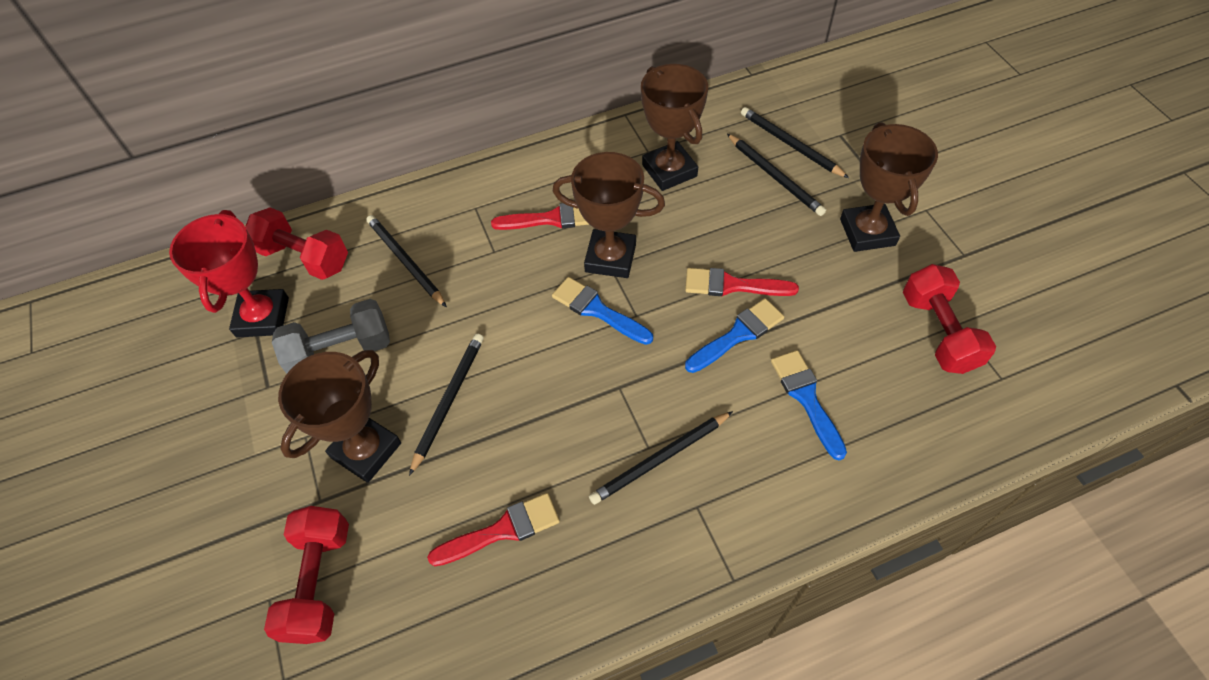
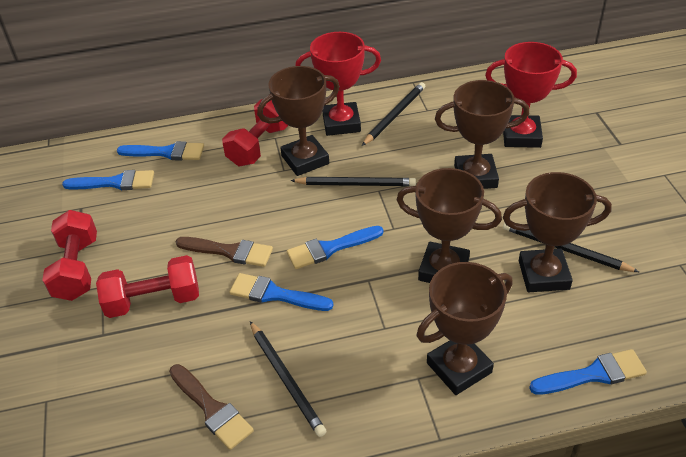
black pencil: [366,215,447,307] [409,334,484,476] [589,411,733,505] [727,134,826,216] [741,107,849,178] = 5 -> [250,321,327,437] [290,177,416,186] [362,82,425,146] [503,223,639,272] = 4
blue brush: [552,277,653,345] [685,298,784,373] [771,350,847,460] = 3 -> [62,170,154,190] [117,141,204,161] [229,273,334,311] [287,226,383,269] [529,349,647,395] = 5
brown brush: none = 0 -> [169,364,254,450] [176,237,273,267] = 2
brown trophy: [278,350,401,483] [553,152,665,278] [641,64,708,191] [840,122,938,252] = 4 -> [257,66,340,176] [397,168,502,283] [417,262,513,395] [435,80,529,189] [503,172,612,292] = 5
grey dumbbell: [272,299,390,374] = 1 -> none = 0
red brush: [427,493,560,566] [491,203,589,230] [685,268,799,296] = 3 -> none = 0
red trophy: [169,210,289,338] = 1 -> [295,32,381,136] [485,42,577,148] = 2

